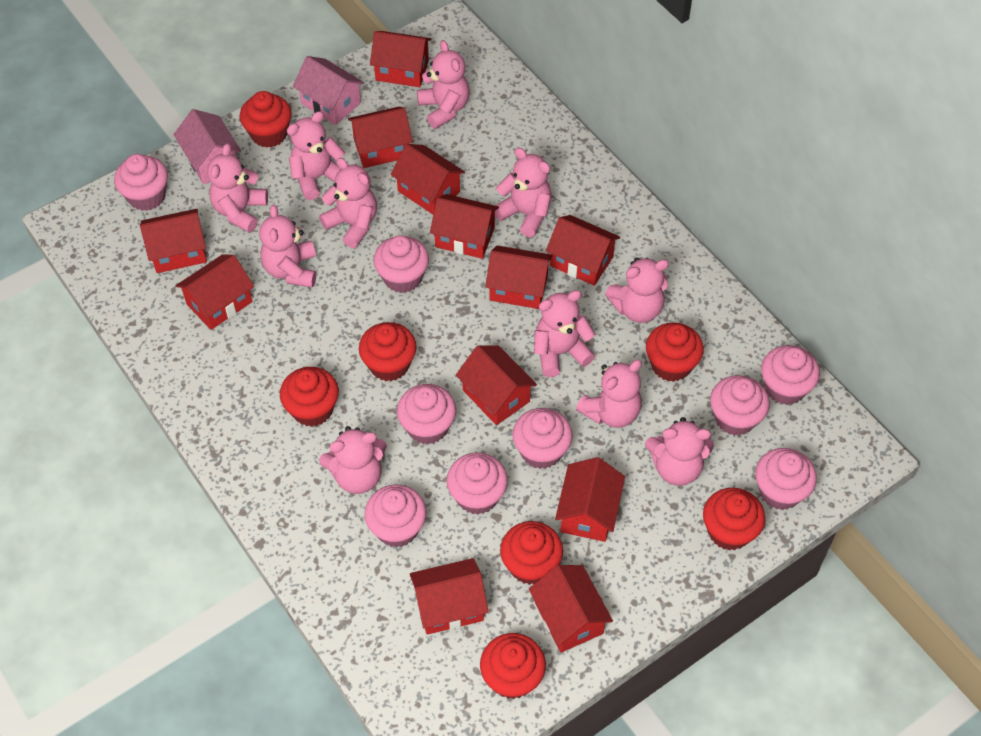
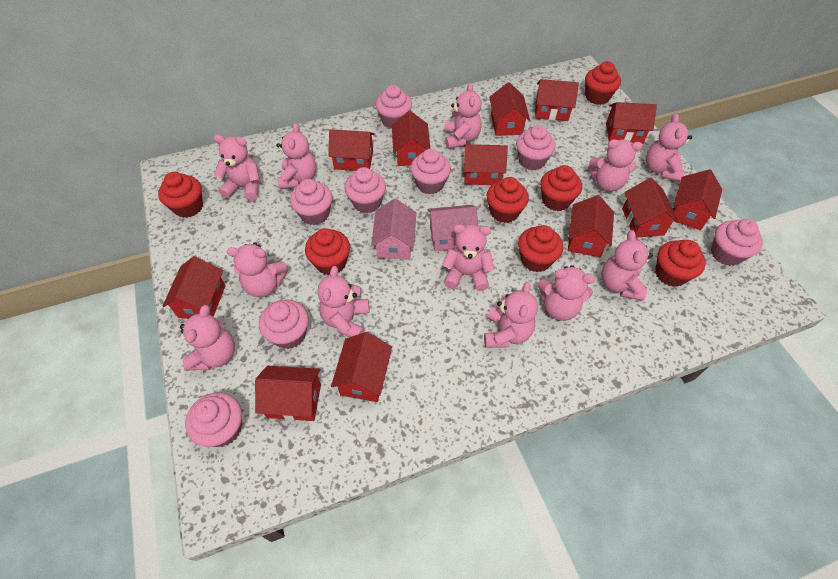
pink cupcake: [114,154,168,211] [364,485,427,547] [373,235,429,293] [397,384,456,444] [446,452,508,515] [512,408,573,469] [710,375,770,436] [755,448,817,510] [761,345,820,405] = 9 -> [185,393,242,447] [259,299,309,349] [290,179,332,225] [344,167,386,213] [375,85,412,129] [410,149,451,194] [516,125,556,170] [711,219,763,266] = 8
pink teddy bear: [207,143,268,233] [259,205,316,288] [287,111,345,200] [319,158,377,248] [319,426,387,494] [417,40,469,129] [495,148,551,237] [534,290,596,377] [576,360,642,428] [605,257,669,323] [645,417,714,486] = 11 -> [180,305,235,370] [214,135,260,201] [227,243,289,297] [276,123,316,189] [317,266,369,337] [442,224,495,291] [444,83,482,149] [484,282,538,348] [538,265,595,321] [588,139,643,192] [601,230,653,301] [646,113,692,182] = 12

